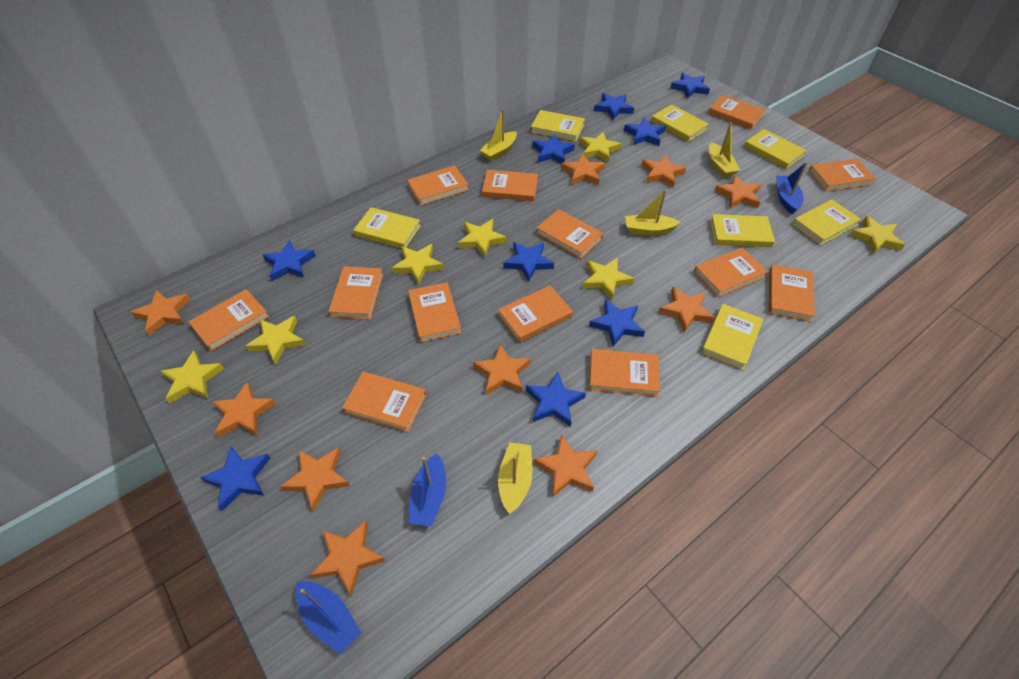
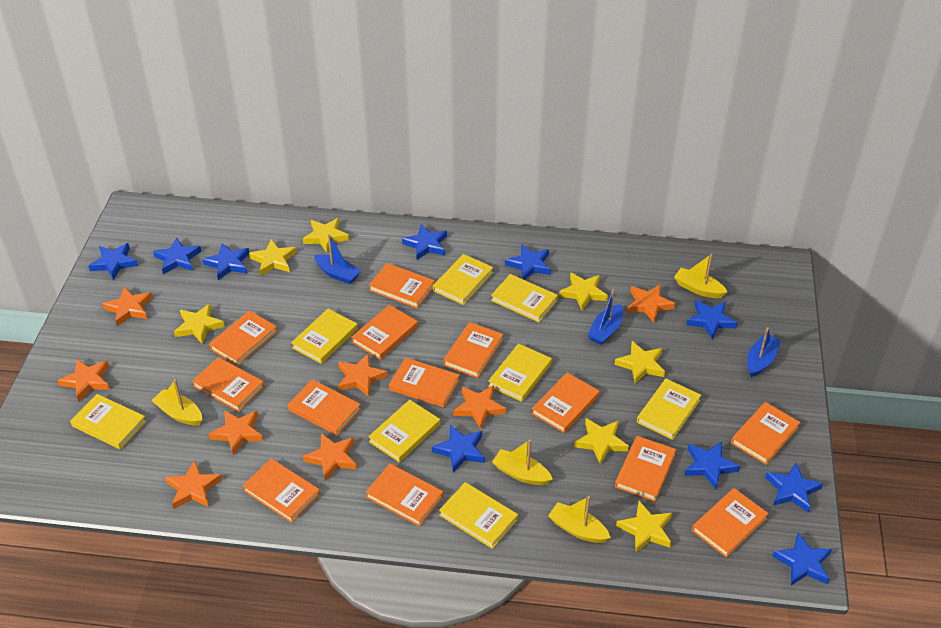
blue star: [200,446,270,511] [263,240,316,281] [503,242,554,282] [526,372,586,427] [532,134,575,164] [589,299,645,347] [594,93,634,120] [624,117,666,146] [670,73,710,99] = 9 -> [88,243,138,280] [153,238,201,274] [202,243,249,280] [402,224,447,260] [432,425,485,473] [505,244,551,280] [684,442,740,489] [687,300,737,339] [765,463,823,513] [772,532,832,585] = 10
orange star: [131,290,190,336] [212,382,276,438] [280,447,350,511] [310,520,385,596] [473,344,531,395] [534,434,597,497] [561,153,605,185] [641,155,686,187] [658,287,715,332] [715,175,761,208] = 10 -> [57,359,110,402] [102,287,153,326] [165,460,222,509] [209,410,263,455] [303,433,357,481] [338,354,388,397] [453,385,506,429] [627,285,676,323] = 8
yellow book: [353,207,421,248] [531,110,585,141] [651,104,709,142] [701,304,763,370] [710,214,775,247] [744,129,806,169] [792,199,861,245] = 7 -> [70,394,147,449] [291,309,358,364] [368,400,440,463] [433,254,493,305] [439,482,518,549] [488,343,552,402] [491,274,558,322] [637,379,701,440] = 8

